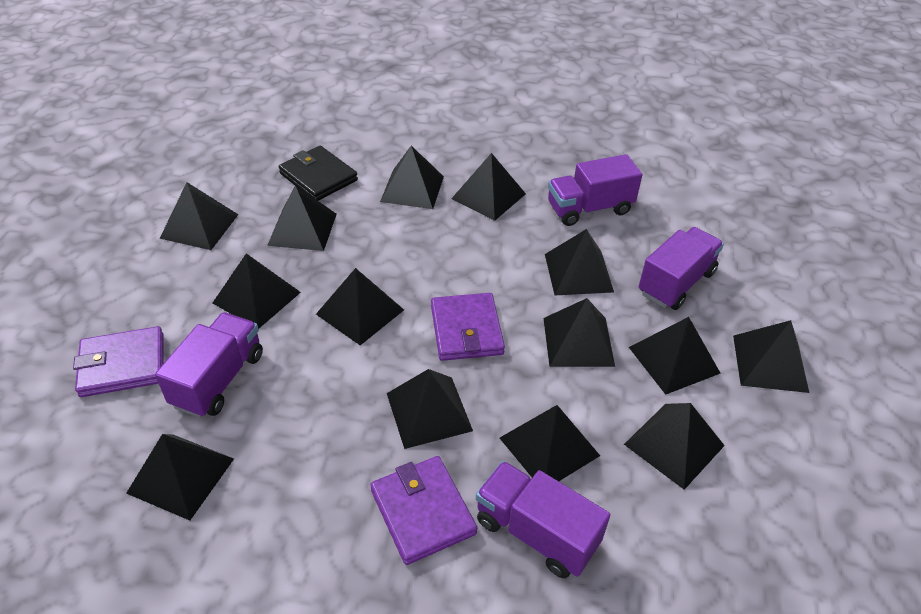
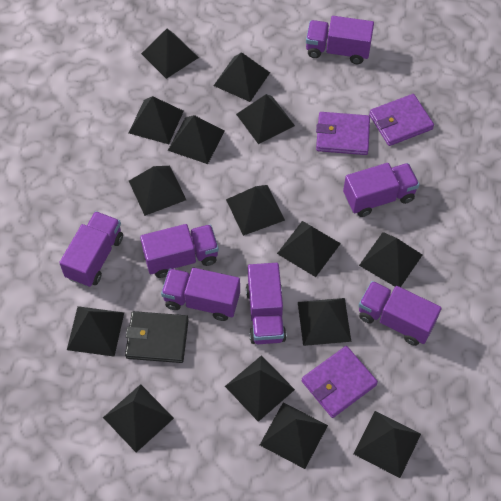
black pyramid: [126,434,234,520] [159,182,239,250] [213,253,301,328] [267,185,337,251] [316,268,404,345] [380,146,444,209] [387,369,473,449] [451,153,526,221] [500,405,600,481] [543,298,615,367] [545,229,614,295] [624,403,725,490] [629,317,721,395] [733,320,809,393] = 14 -> [67,306,124,357] [103,384,174,452] [129,96,184,144] [129,166,186,216] [141,29,199,79] [168,115,225,164] [213,52,270,102] [225,355,295,422] [226,185,285,236] [236,94,295,144] [260,402,328,469] [277,221,341,277] [298,298,351,346] [353,411,421,478] [359,232,422,287] = 15
purple truck: [155,312,263,418] [476,461,610,578] [548,154,642,226] [639,227,724,310] = 4 -> [59,211,123,287] [140,224,219,278] [161,268,240,321] [246,263,287,344] [306,16,374,64] [343,163,420,217] [359,281,441,346] = 7

